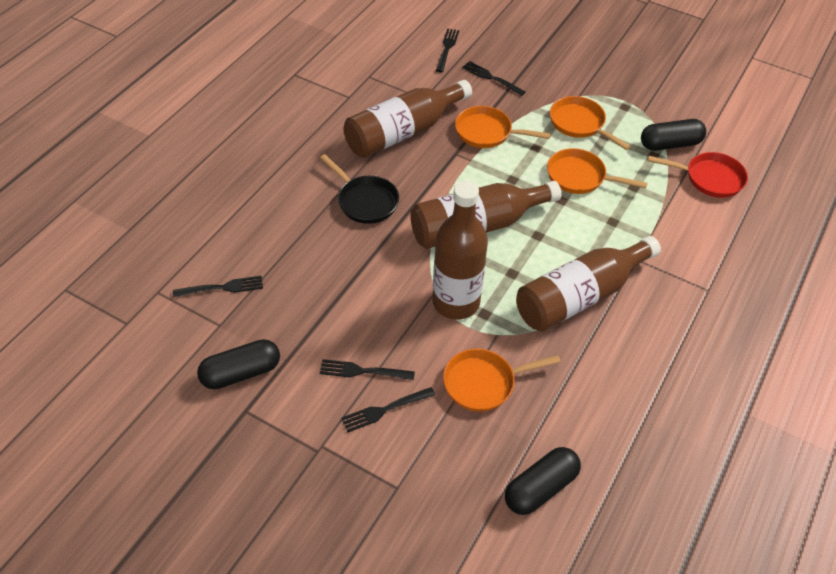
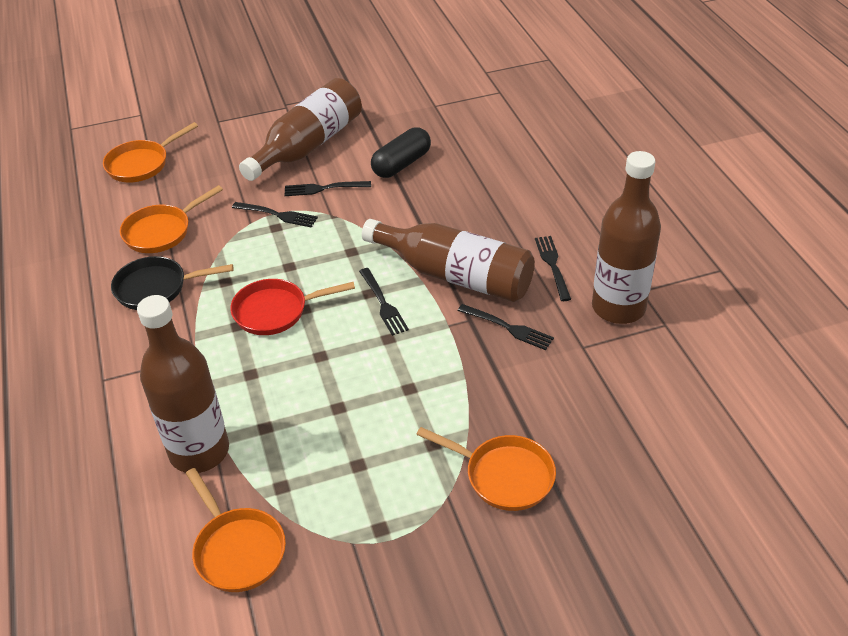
black capsule: [197,339,280,389] [505,447,581,515] [641,119,706,151] = 3 -> [371,127,431,178] = 1

